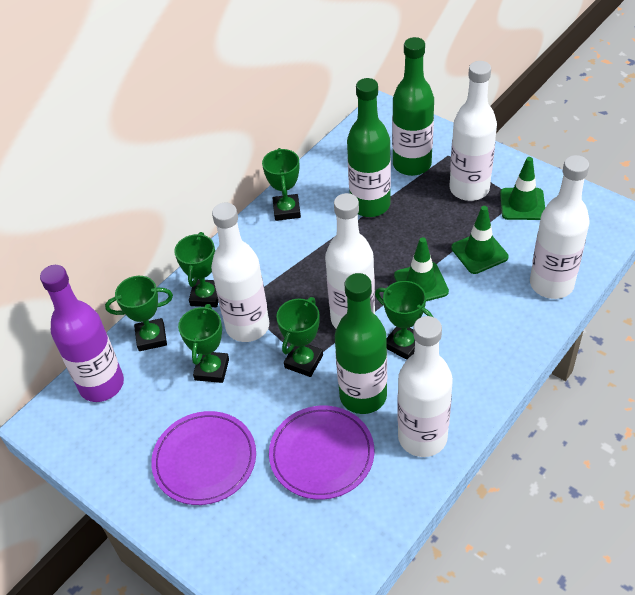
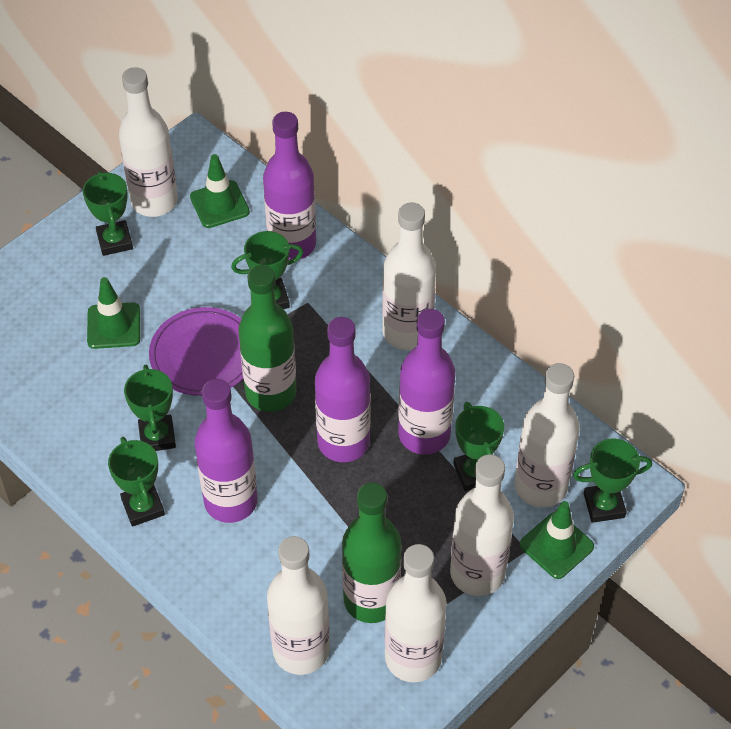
green bottle: [335,273,387,414] [347,78,391,217] [392,37,434,176] = 3 -> [238,265,297,412] [342,483,401,623] = 2
purple bottle: [40,265,124,402] = 1 -> [194,379,258,523] [263,112,316,260] [315,317,371,462] [398,309,456,455] = 4
purple plate: [151,411,256,505] [269,406,374,500] = 2 -> [149,307,243,396] = 1
white bottle: [211,203,270,342] [325,193,375,329] [398,316,453,457] [450,61,497,201] [530,155,590,299] = 5 -> [119,67,178,217] [267,536,330,675] [382,202,436,350] [385,544,447,682] [450,454,514,596] [515,363,580,508] = 6

